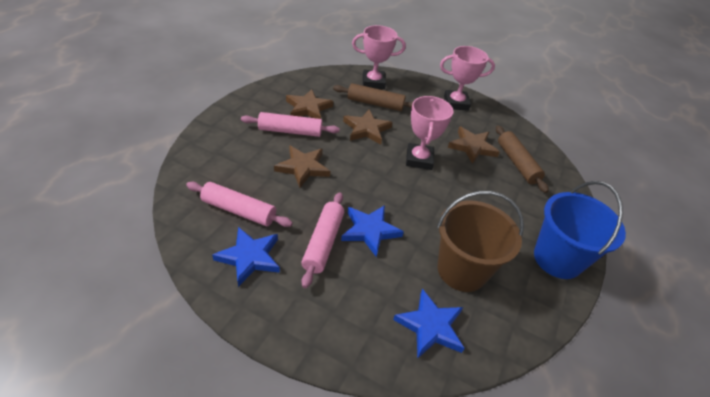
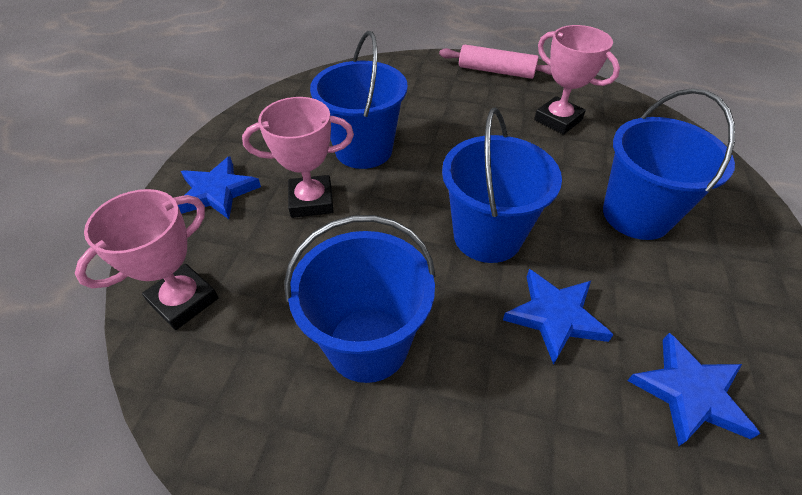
blue bucket: [534,181,626,279] = 1 -> [284,215,436,383] [310,31,408,169] [442,108,562,263] [603,88,735,240] = 4
brown bucket: [437,191,524,292] = 1 -> none = 0
brown rolling pin: [333,83,413,111] [496,126,549,193] = 2 -> none = 0
brown star: [274,145,331,188] [286,89,333,119] [343,109,393,144] [448,126,500,164] = 4 -> none = 0
pink rolling pin: [186,182,293,227] [241,112,340,137] [301,192,344,288] = 3 -> [439,45,552,79] = 1

